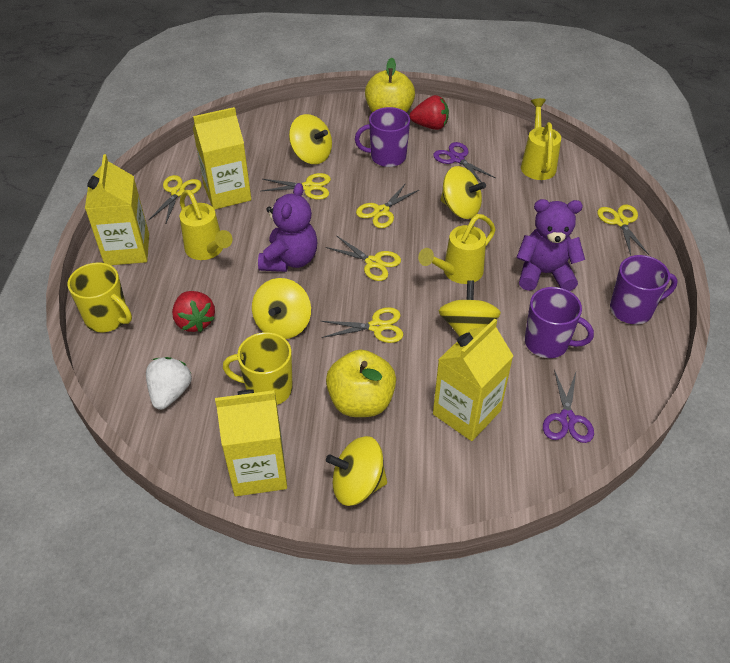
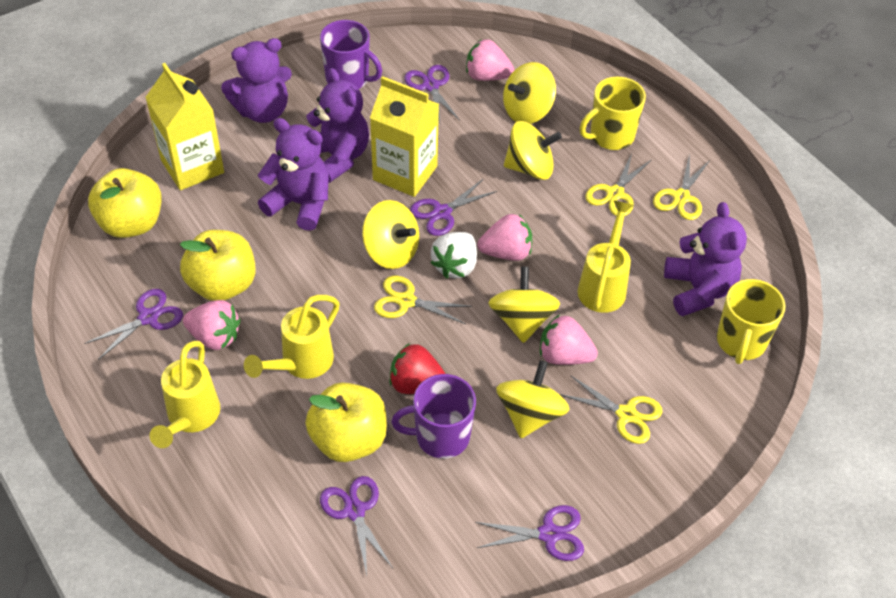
pink strawberry: none = 0 -> [183,300,240,350] [466,39,514,81] [477,214,532,261] [540,314,598,365] = 4
purple mug: [355,107,410,167] [525,287,594,358] [610,255,678,324] = 3 -> [320,20,382,89] [391,374,476,459] = 2
purple scissors: [433,142,495,183] [543,370,594,443] = 2 -> [84,289,183,360] [320,476,393,575] [404,65,460,123] [410,178,497,236] [475,505,584,561] = 5
purple teddy bear: [258,183,318,272] [516,199,585,291] = 2 -> [221,38,292,123] [258,118,329,231] [306,68,369,183] [664,202,747,316] = 4
red strawberry: [172,291,215,332] [410,95,449,130] = 2 -> [389,343,446,394] = 1
yellow apple: [326,350,396,417] [365,58,415,113] = 2 -> [88,168,162,238] [180,230,256,301] [305,382,387,462] = 3
yellow carton: [85,154,149,265] [193,107,251,209] [215,389,287,496] [433,318,513,441] = 4 -> [145,63,224,190] [370,76,439,197] = 2
yellow scissors: [149,175,202,223] [261,173,331,200] [321,307,403,343] [326,235,401,281] [356,183,420,228] [597,204,649,255] = 6 -> [374,276,472,324] [559,375,663,444] [585,153,651,216] [653,154,710,220] = 4

